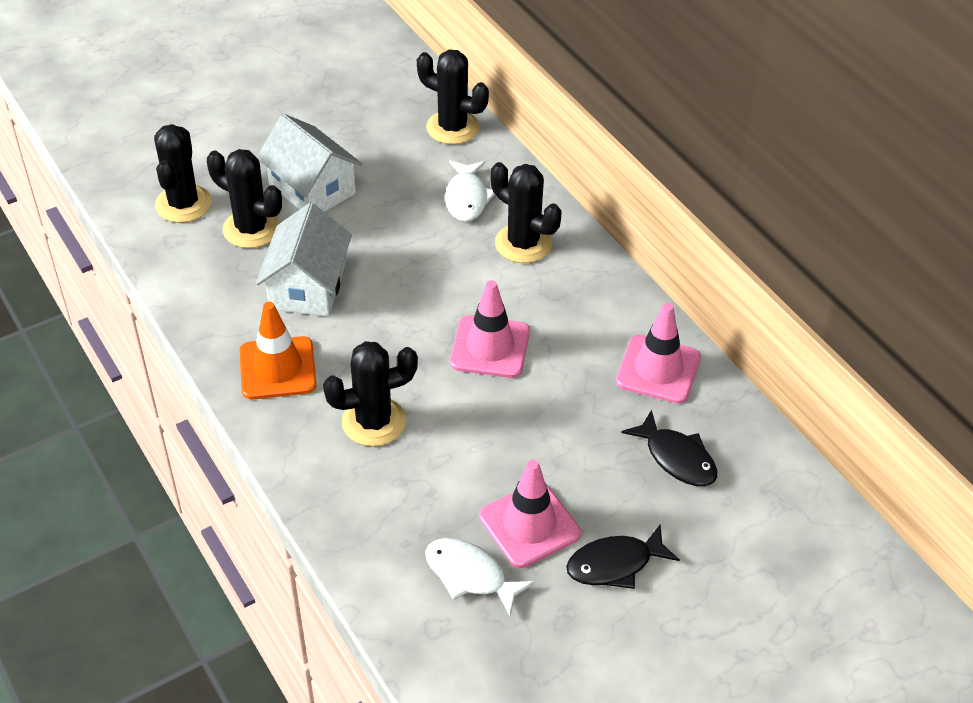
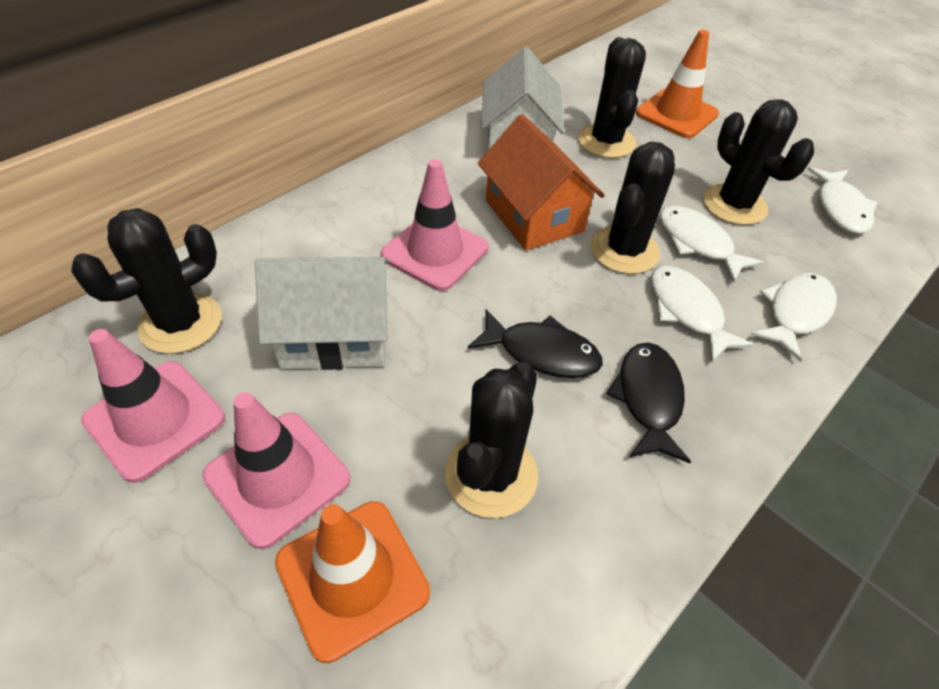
orange house: none = 0 -> [478,114,605,250] = 1
orange traffic cone: [239,301,317,399] = 1 -> [275,501,430,663] [636,30,719,138] = 2
white fish: [425,538,535,616] [445,160,495,222] = 2 -> [651,266,754,363] [660,206,764,283] [750,273,837,362] [807,167,878,234] = 4

